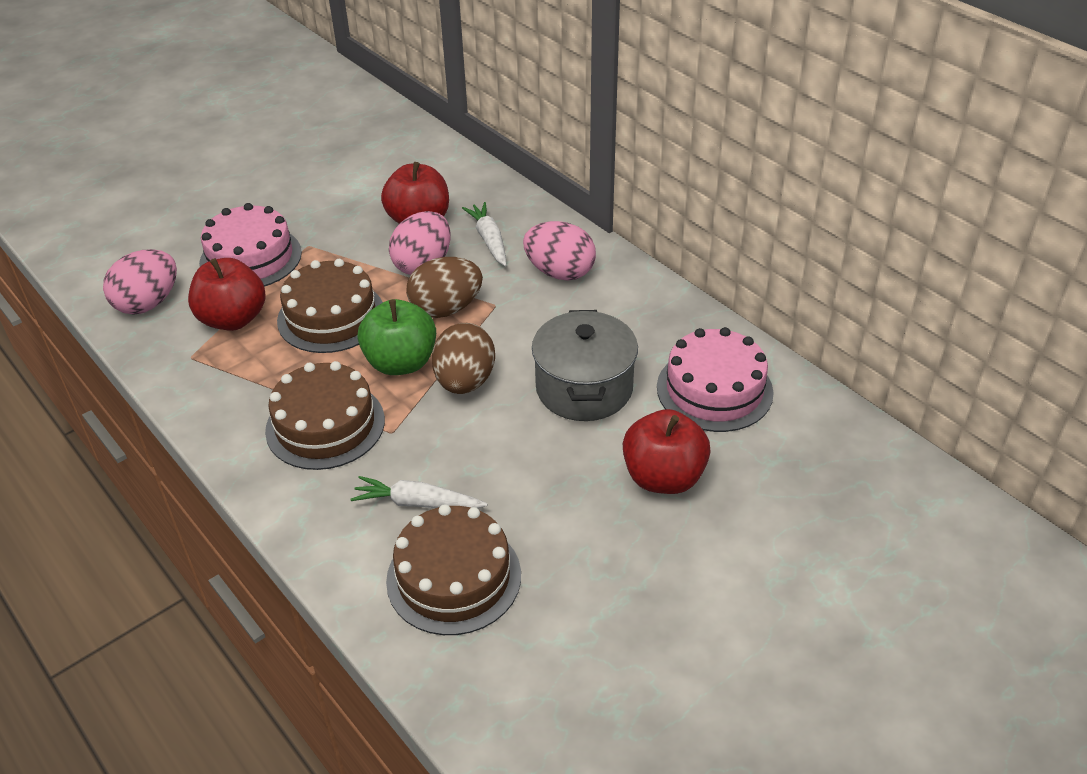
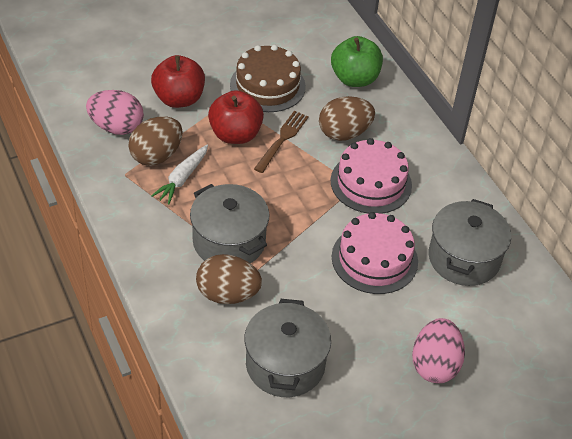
brown cake: [265,361,385,470] [277,259,383,353] [386,504,521,635] = 3 -> [230,45,306,112] = 1
brown egg: [406,257,483,318] [432,323,495,394] = 2 -> [128,116,183,166] [196,254,262,304] [319,96,375,141] = 3
brown fork: none = 0 -> [254,111,309,173] = 1
grey pot: [532,310,638,421] = 1 -> [190,184,270,264] [244,299,331,397] [429,199,511,286] = 3
pink egg: [103,249,177,315] [389,211,451,275] [523,221,596,281] = 3 -> [86,90,144,135] [412,318,465,383] = 2
red apple: [188,258,266,331] [381,162,449,224] [623,409,711,494] = 3 -> [151,55,205,108] [208,90,264,144] = 2
white carrot: [350,476,487,508] [462,202,507,266] = 2 -> [151,145,208,205] = 1

